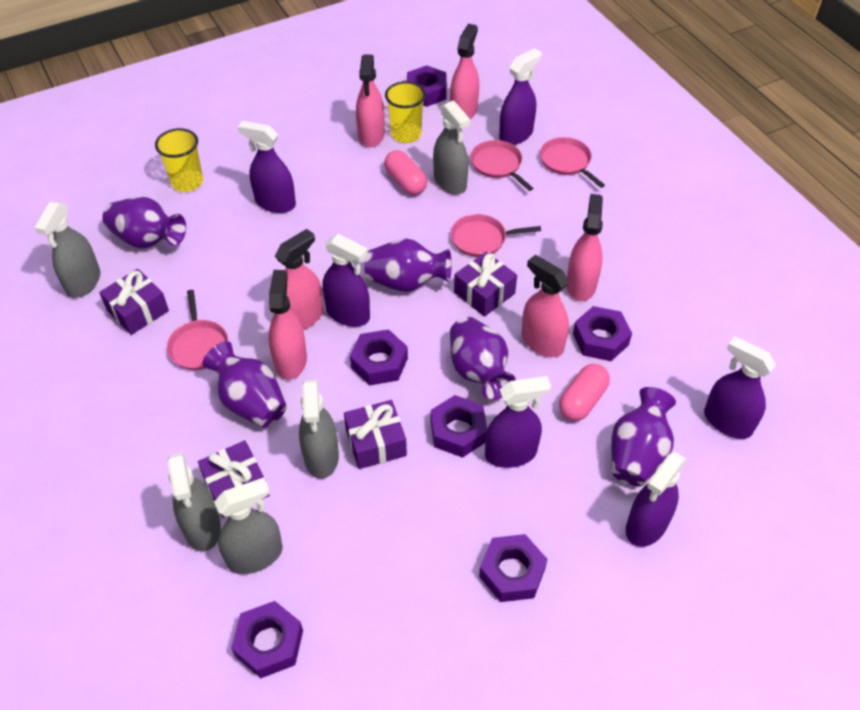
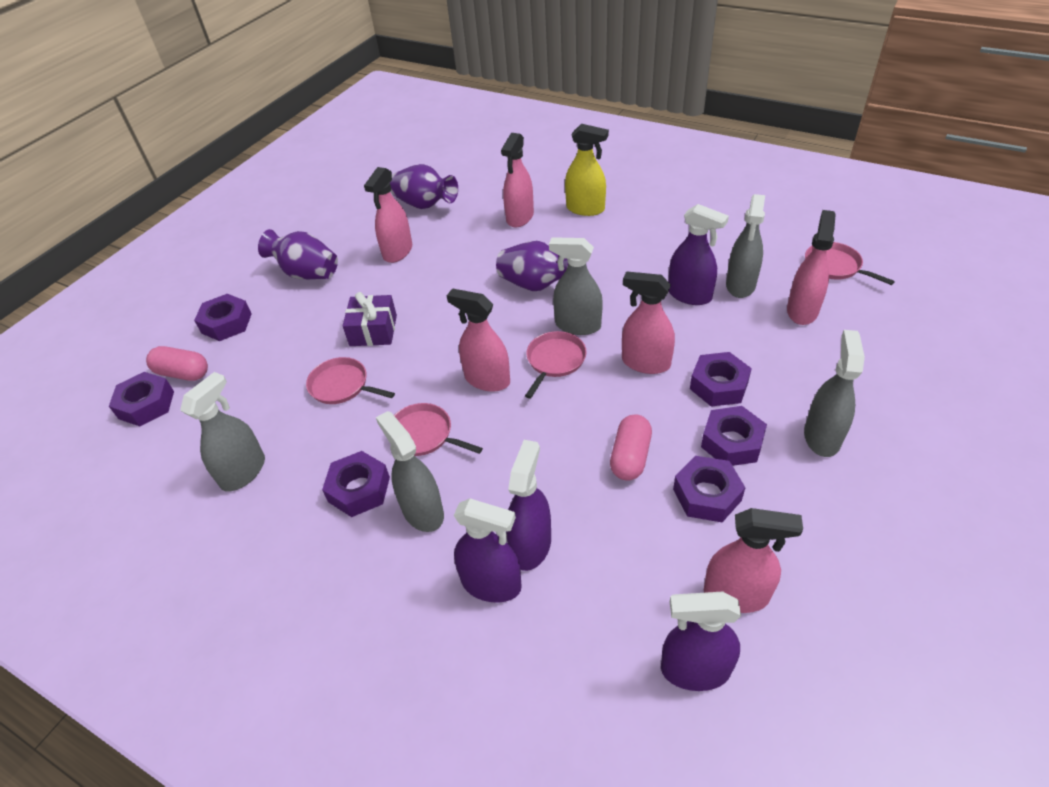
purple gift: [99,269,169,335] [198,440,270,517] [344,400,407,469] [454,252,517,317] = 4 -> [343,292,397,346] = 1
purple spray bottle: [238,121,296,213] [322,234,370,327] [485,376,551,468] [499,48,542,145] [626,452,686,547] [704,337,776,439] = 6 -> [454,499,522,603] [506,440,551,571] [661,592,741,691] [669,204,729,305] = 4
purple vase: [102,197,186,248] [202,341,287,428] [364,238,452,292] [450,317,516,400] [611,387,676,486] = 5 -> [258,229,338,279] [390,164,458,209] [496,241,568,291] = 3
yellow cup: [155,128,203,192] [385,81,426,143] = 2 -> none = 0
yellow spray bottle: none = 0 -> [565,124,609,216] = 1

